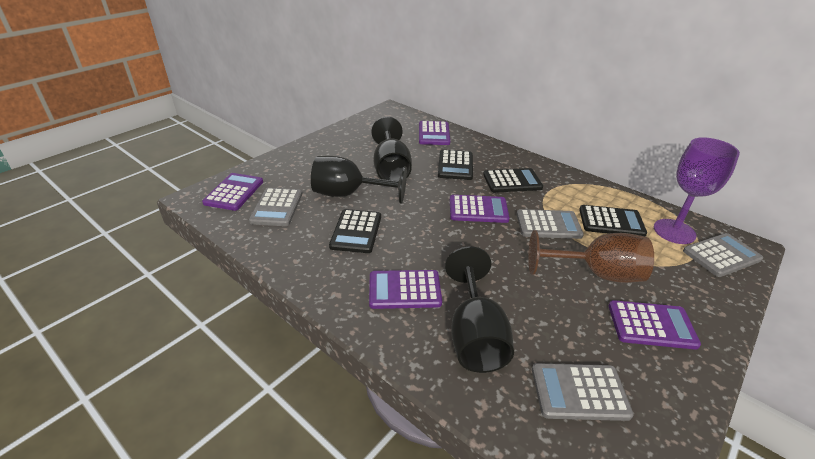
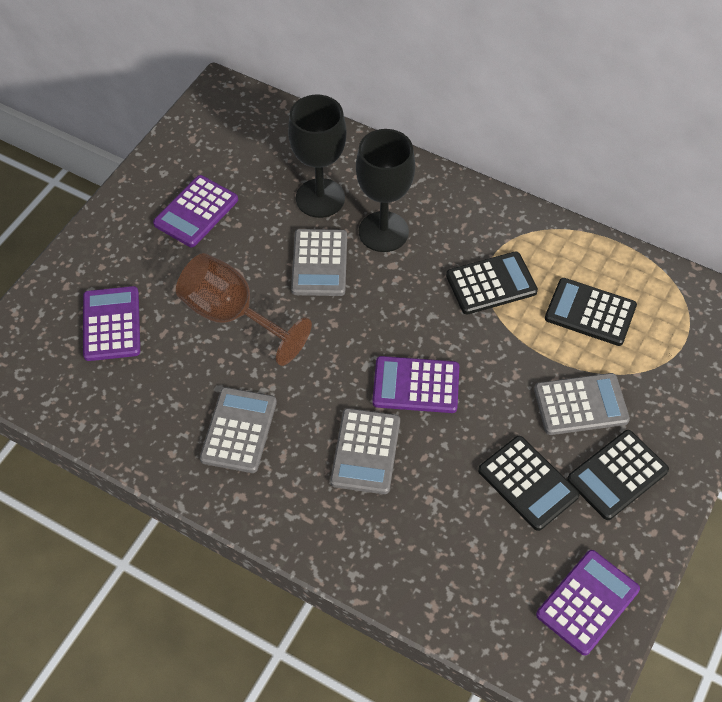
black goblet: [311,156,407,204] [371,117,412,181] [445,247,514,373] = 3 -> [288,95,346,218] [356,129,415,252] = 2
purple calculator: [202,173,263,211] [369,270,442,309] [419,121,450,145] [450,195,509,223] [608,300,701,350] = 5 -> [83,286,140,361] [153,175,238,247] [372,356,459,413] [536,550,640,655] = 4
purple goblet: [654,137,740,244] = 1 -> none = 0

